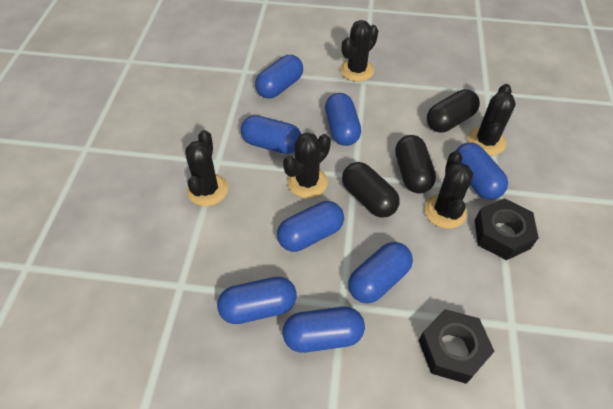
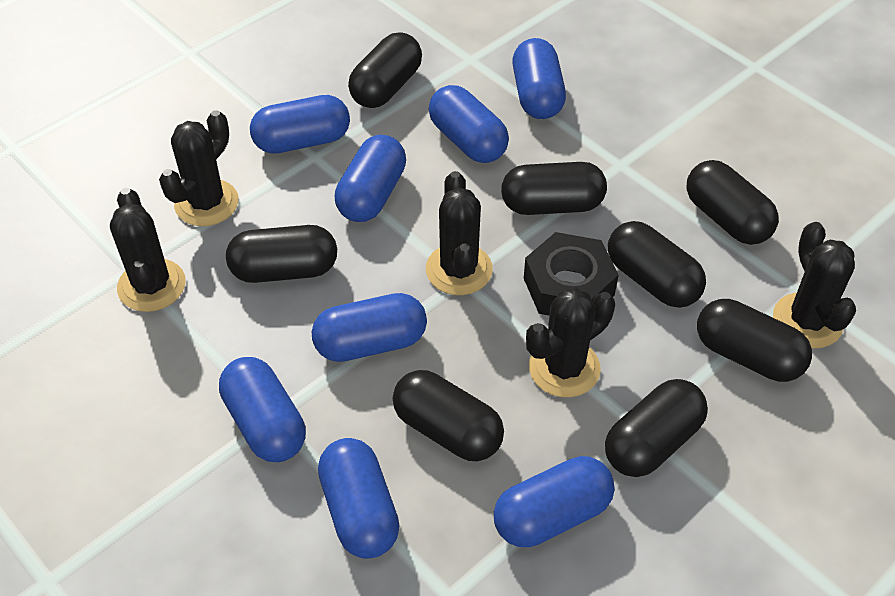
black capsule: [342,162,400,218] [395,135,436,193] [427,89,480,132] = 3 -> [226,225,337,283] [348,32,422,108] [393,370,504,461] [501,162,607,215] [605,379,708,477] [608,221,706,308] [686,160,779,245] [697,299,812,382] = 8
black nut: [419,309,495,384] [475,198,539,260] = 2 -> [524,232,619,315] = 1

